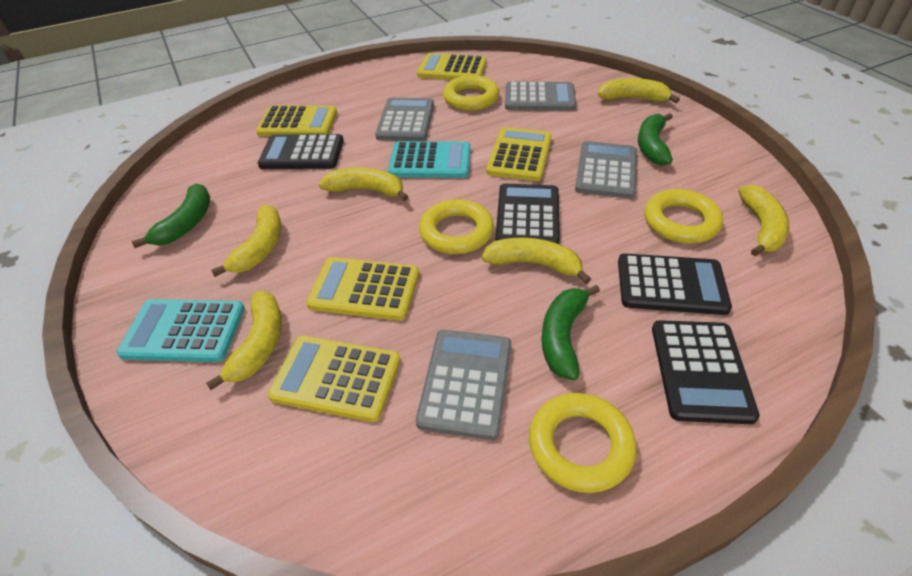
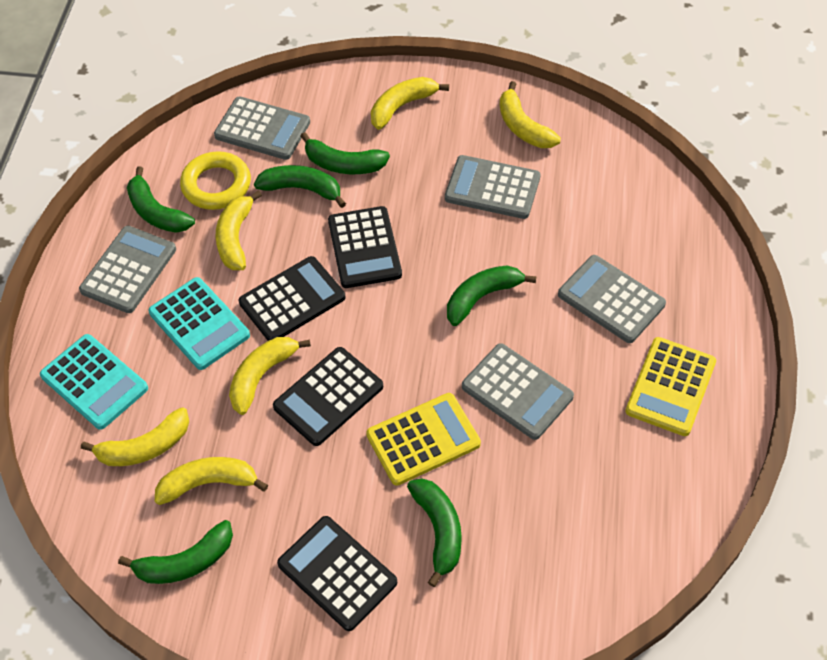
green banana: [132,184,210,248] [541,285,600,380] [638,113,673,166] = 3 -> [118,520,233,584] [127,167,195,233] [254,165,346,208] [300,132,390,174] [407,478,462,587] [447,266,536,326] = 6
grey calculator: [375,98,434,141] [416,330,511,440] [505,81,576,111] [575,141,637,199] = 4 -> [79,226,176,313] [214,96,310,160] [445,155,541,219] [462,343,574,440] [558,255,666,343] = 5
yellow calculator: [256,106,337,136] [268,336,400,422] [306,257,419,321] [417,53,487,80] [486,127,552,181] = 5 -> [366,393,481,486] [625,337,716,436] = 2
yellow ring: [419,199,494,254] [443,75,499,111] [529,393,637,493] [644,189,723,244] = 4 -> [180,151,251,210] = 1

